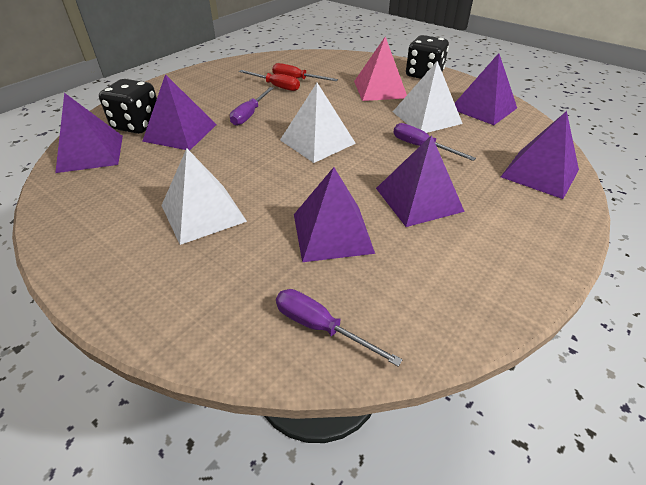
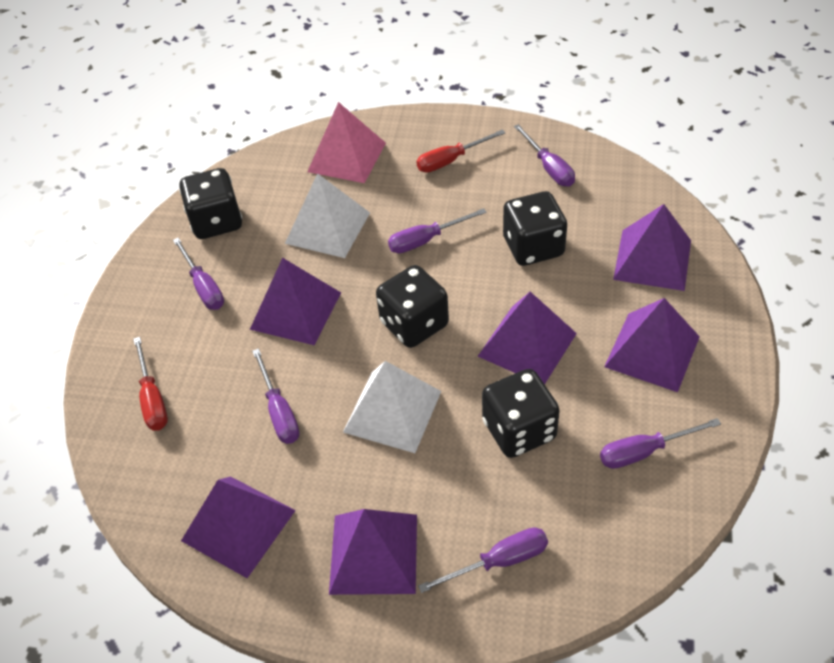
black dice: [99,79,157,134] [406,35,449,79] = 2 -> [179,168,242,239] [376,265,449,348] [482,369,560,458] [503,191,567,266] = 4
purple screwdriver: [230,87,274,126] [276,289,403,367] [393,123,476,161] = 3 -> [173,238,224,310] [252,348,300,444] [388,208,487,253] [418,527,548,593] [514,124,575,186] [600,418,721,469] = 6
white pyramid: [161,148,247,245] [280,83,356,163] [393,61,463,133] = 3 -> [285,173,370,258] [343,361,441,453] = 2

